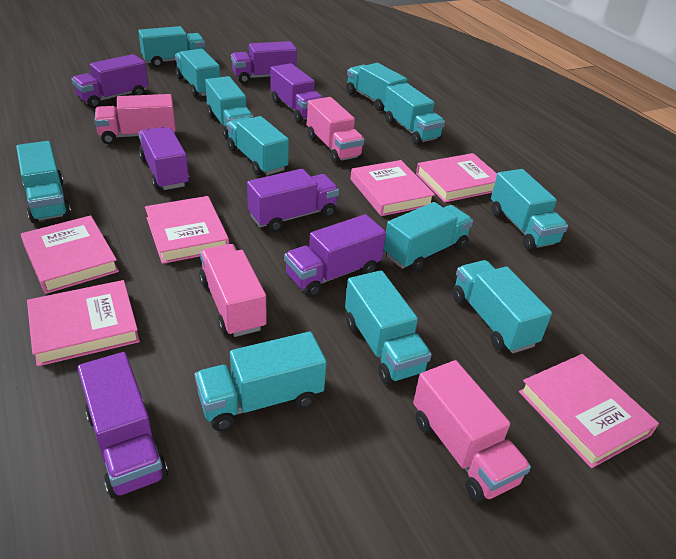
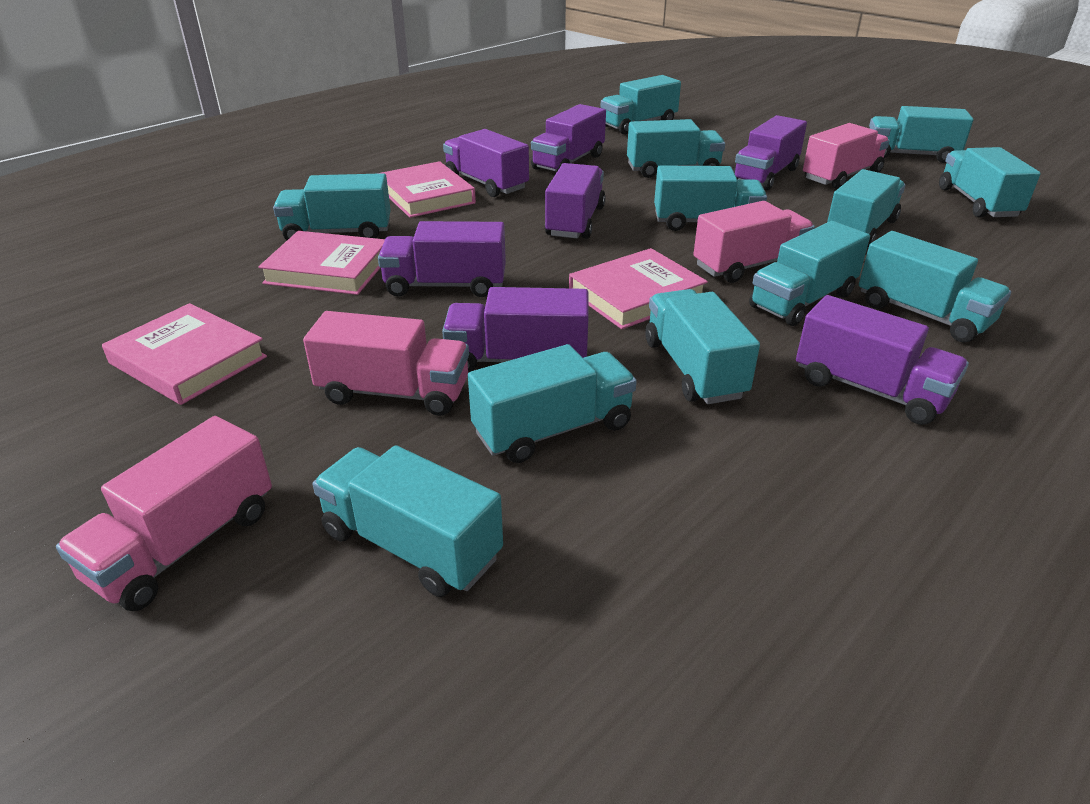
pink book: [21,215,119,294] [27,280,140,367] [145,196,229,264] [351,160,435,216] [416,153,497,203] [519,354,659,468] = 6 -> [102,303,267,405] [258,231,385,295] [377,161,476,218] [569,248,708,329] = 4

